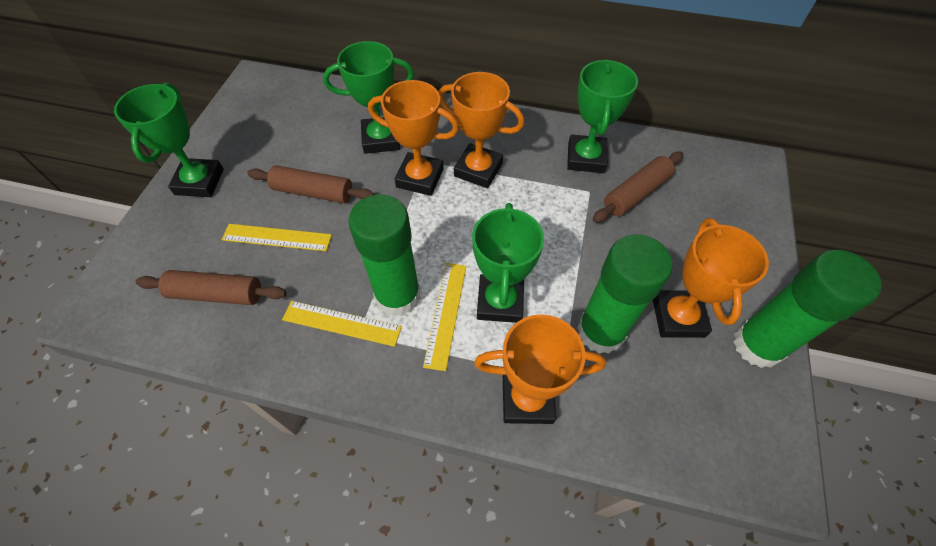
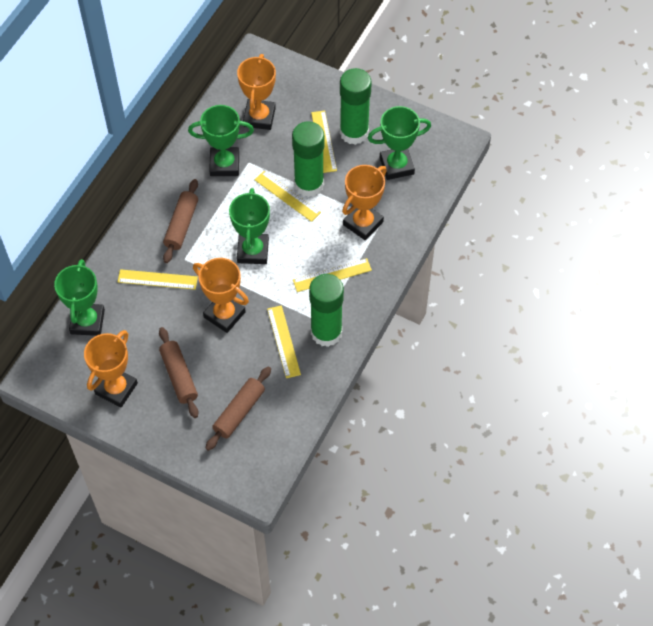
yellow ruler: [222,224,332,251] [282,301,402,347] [423,263,466,371] = 3 -> [118,269,198,290] [255,171,321,222] [267,305,301,378] [293,258,372,292] [311,111,337,173] = 5

